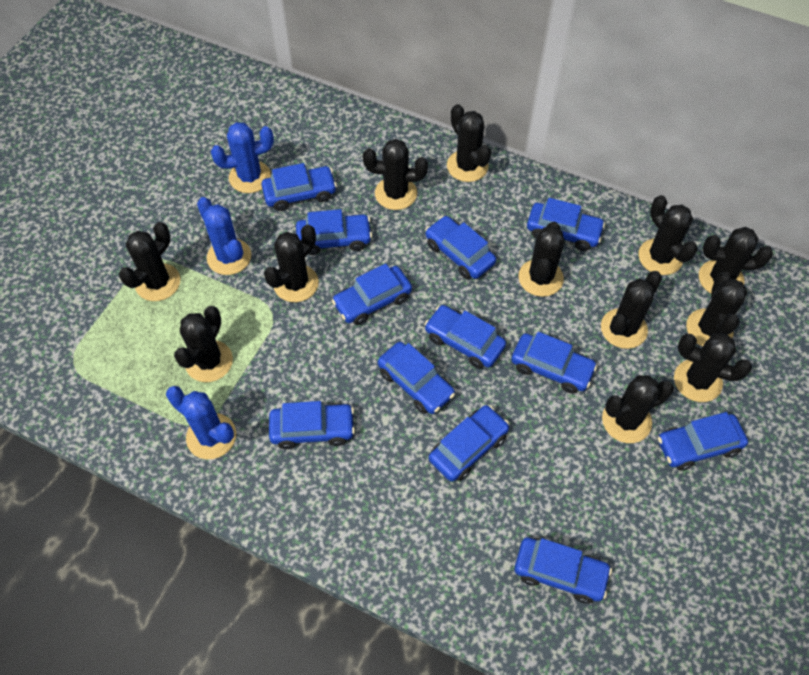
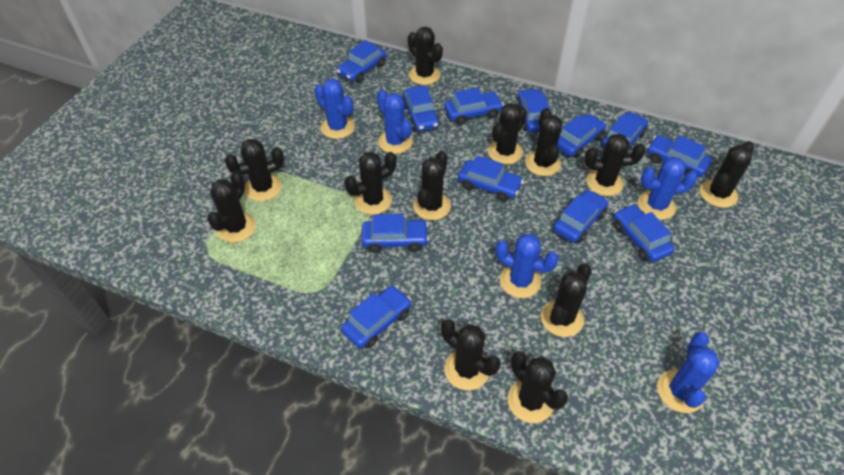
blue cactus: [166,386,236,459] [197,197,251,275] [211,122,274,193] = 3 -> [314,78,355,139] [377,89,413,154] [495,234,559,298] [638,157,698,220] [657,332,720,413] = 5

